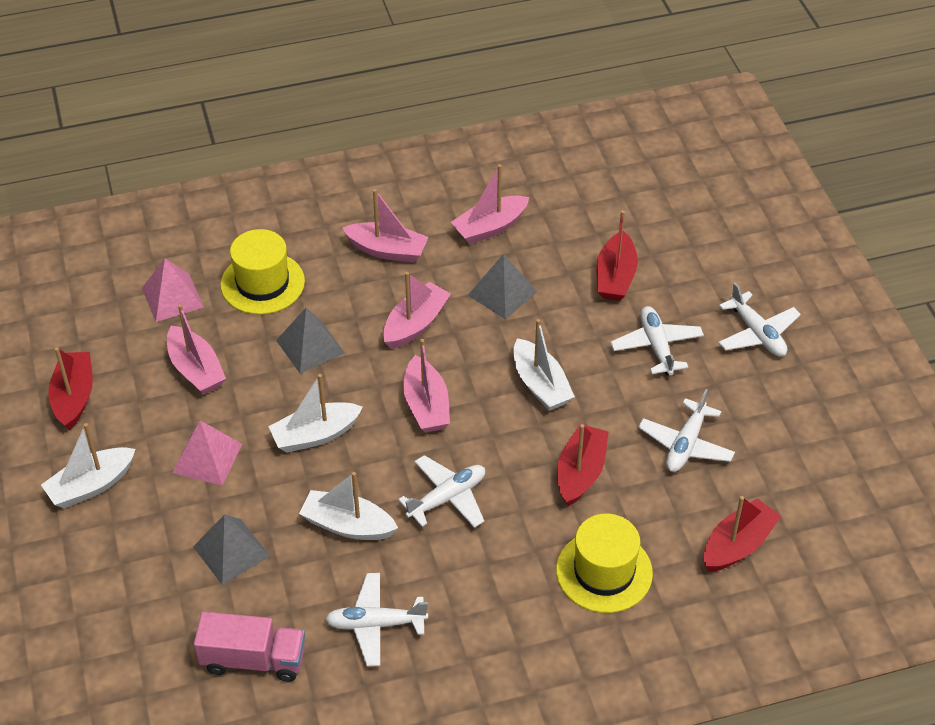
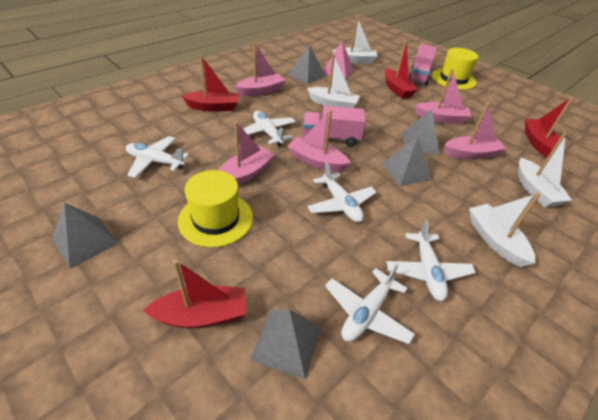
grey pyramid: [193,514,270,585] [276,308,345,373] [468,254,537,320] = 3 -> [52,203,118,268] [250,309,321,379] [289,44,325,84] [382,137,432,186] [402,109,440,155] = 5
pink pyramid: [142,258,204,322] [172,420,243,486] = 2 -> [323,42,354,79] = 1
pink truck: [194,611,305,682] = 1 -> [303,106,366,147] [409,44,437,85] = 2

